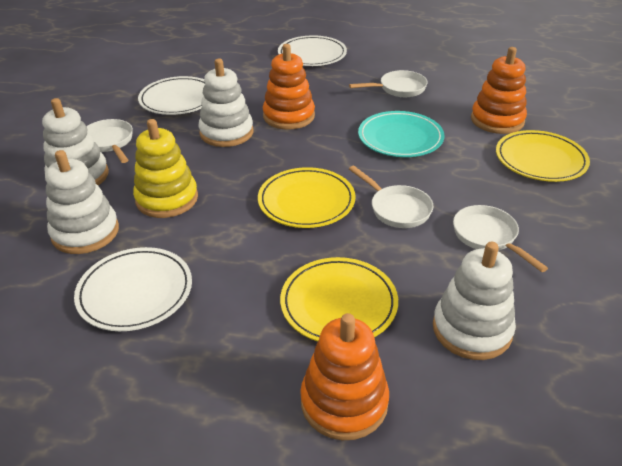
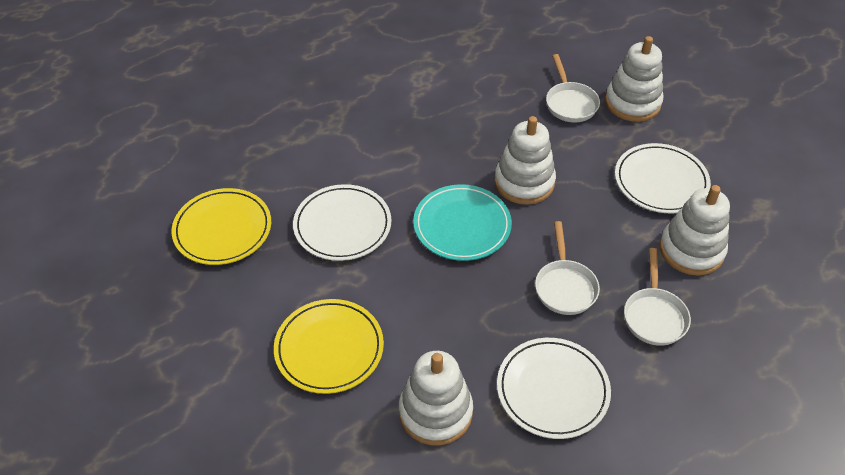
orange stacking toy: [263,44,315,130] [300,313,389,440] [471,47,527,134] = 3 -> none = 0
white pan: [87,119,133,163] [349,70,428,97] [349,166,433,228] [453,205,548,272] = 4 -> [535,221,600,315] [546,54,600,122] [624,248,691,346] = 3
yellow plate: [258,167,356,228] [280,257,398,342] [496,130,590,182] = 3 -> [171,188,271,265] [274,299,384,394] = 2
yellow stacking toy: [133,119,198,218] = 1 -> none = 0

